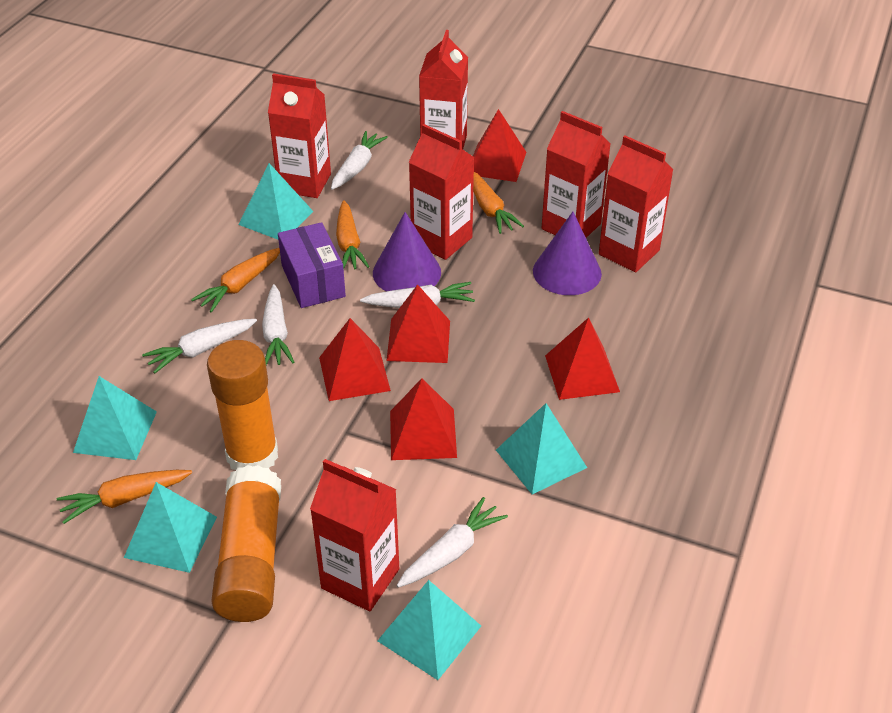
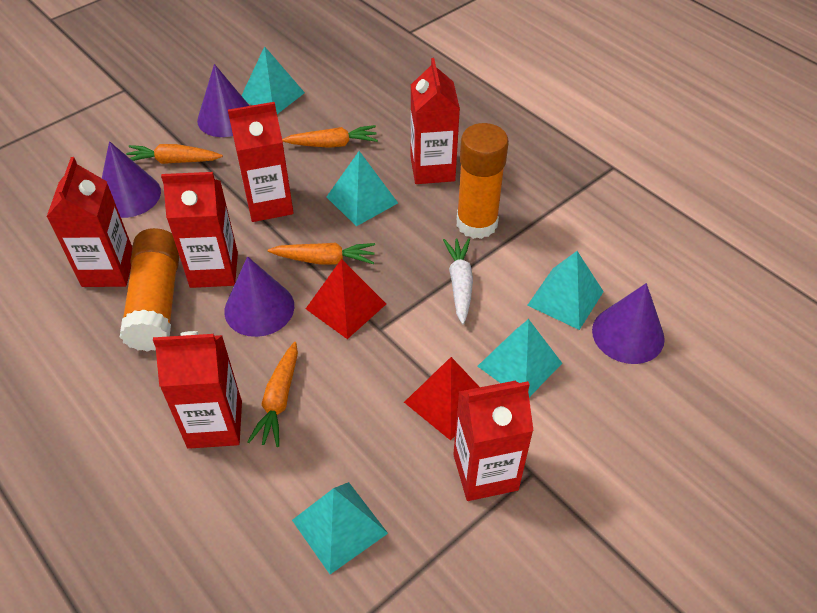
purple box: [278,222,346,308] = 1 -> none = 0
purple cone: [373,212,441,291] [533,212,602,295] = 2 -> [102,141,161,218] [197,64,250,137] [224,256,294,337] [592,283,665,364] = 4
red pyramid: [319,318,391,401] [387,284,450,363] [390,378,457,460] [473,109,526,182] [545,317,620,400] = 5 -> [306,259,386,339] [404,357,479,441] = 2
white carrot: [142,319,257,374] [262,284,295,365] [331,131,388,190] [360,282,475,308] [396,497,508,588] = 5 -> [443,238,473,324] = 1

